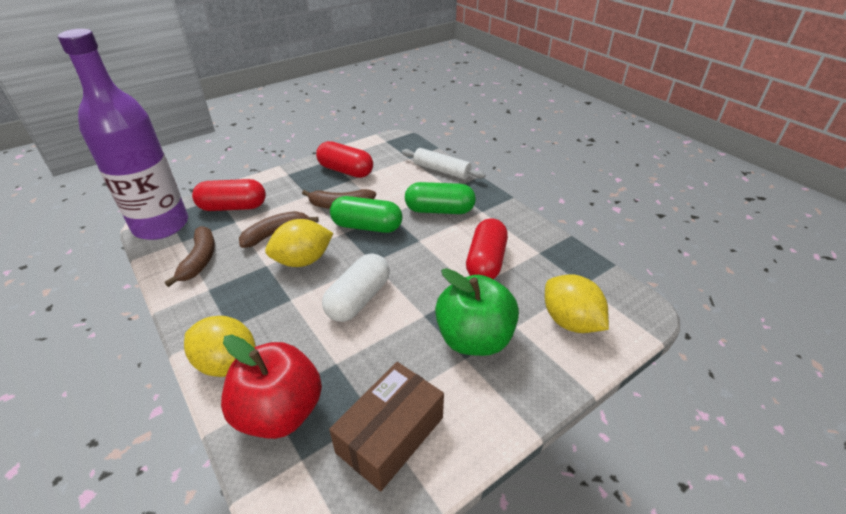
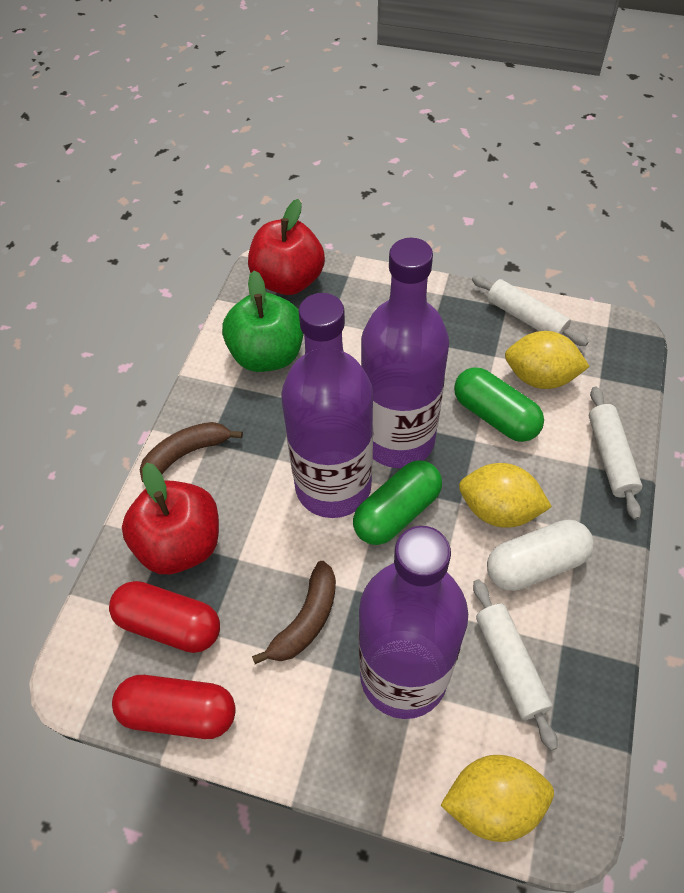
brown banana: [165,226,215,287] [239,211,319,248] [302,189,376,209] = 3 -> [140,422,243,483] [252,561,336,664] = 2
brown box: [329,362,444,491] = 1 -> none = 0
purple bottle: [58,29,188,240] = 1 -> [281,293,373,518] [359,526,468,719] [361,238,449,468] = 3
red apple: [221,335,322,439] = 1 -> [122,463,219,574] [248,199,325,295] = 2
red capsule: [192,179,266,211] [316,141,373,178] [466,218,508,279] = 3 -> [109,581,220,653] [112,675,236,739] = 2
white rolling pin: [402,148,485,179] = 1 -> [472,275,588,346] [473,579,558,751] [589,387,642,520] = 3

